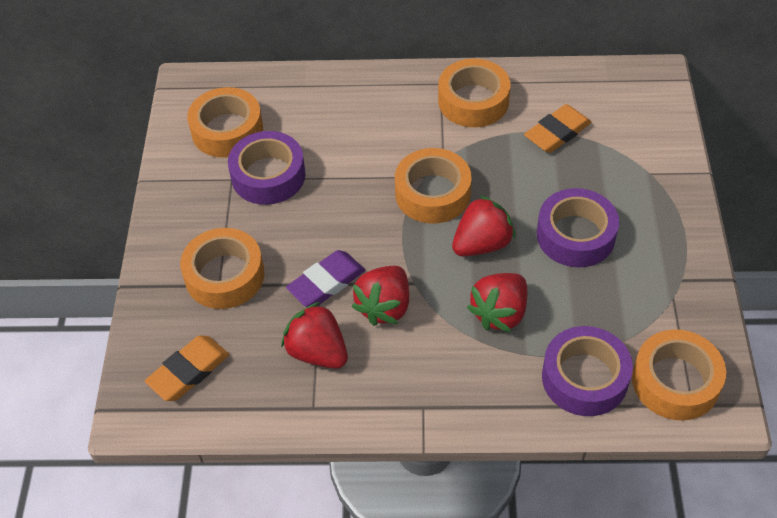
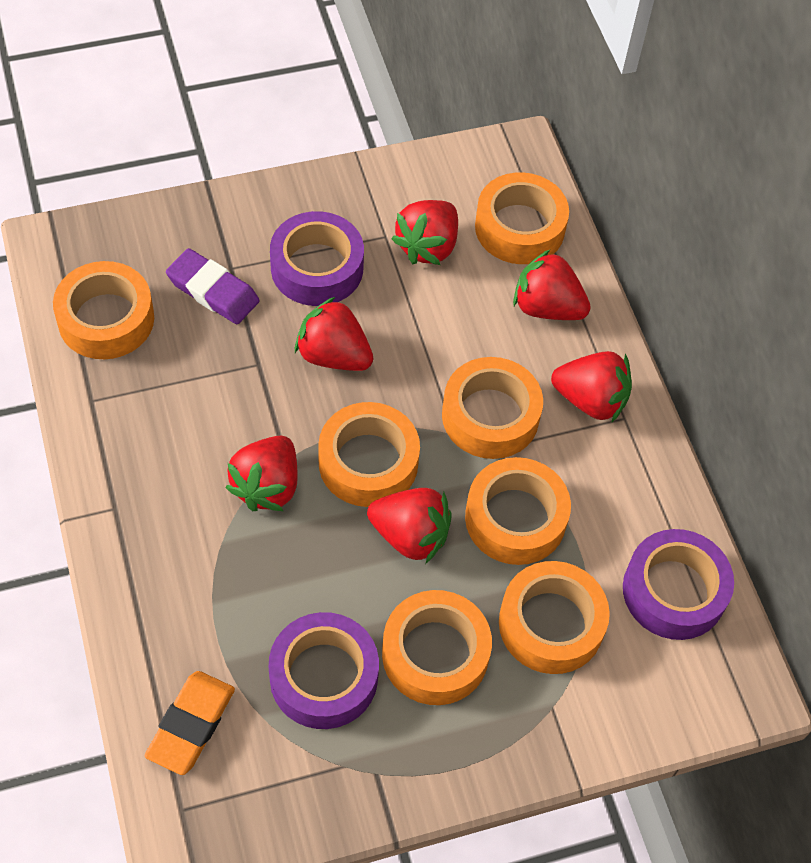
orange eraser: [145,336,229,401] [524,104,592,153] = 2 -> [144,671,235,775] = 1
orange tape: [180,228,264,309] [187,87,263,158] [395,148,472,223] [438,59,510,127] [632,329,726,420] = 5 -> [53,261,154,359] [318,402,420,507] [382,590,492,705] [442,357,543,459] [465,457,571,565] [475,172,569,264] [499,561,610,674] = 7
red strawberry: [281,302,348,369] [351,266,409,326] [452,195,516,256] [467,273,527,332] = 4 -> [225,436,298,511] [295,297,374,371] [367,488,452,563] [391,200,458,265] [513,250,591,320] [551,351,632,423] = 6

